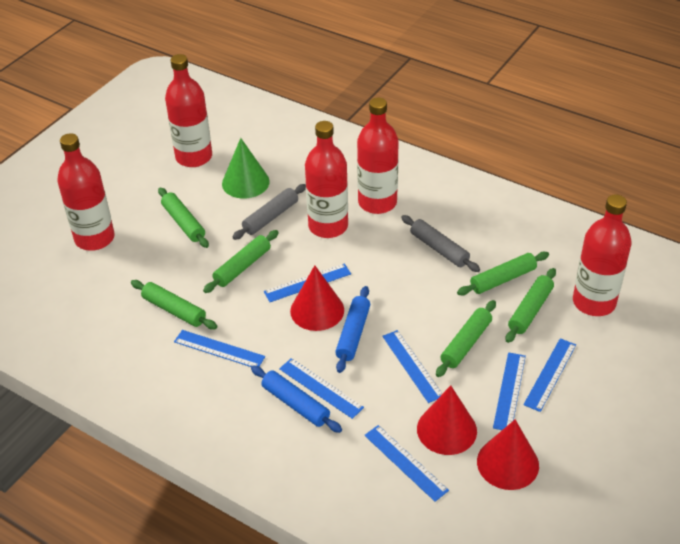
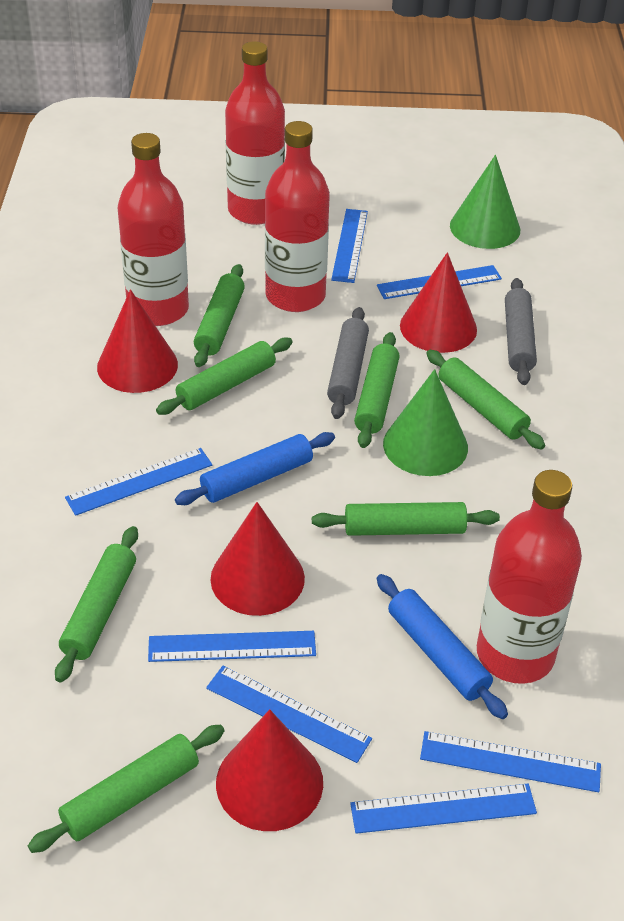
green cone: [222,138,270,198] = 1 -> [383,369,468,476] [450,155,520,249] = 2
green rolling pin: [131,280,217,329] [158,188,209,248] [203,230,279,293] [436,300,496,377] [457,252,549,295] [505,268,556,343] = 6 -> [28,725,225,853] [55,526,138,683] [156,337,293,415] [194,264,245,367] [312,502,500,536] [354,332,400,448] [426,350,545,450] = 7
red bottle: [57,133,115,251] [165,54,212,167] [305,121,348,238] [357,97,399,214] [573,194,632,316] = 5 -> [118,133,189,326] [225,41,285,225] [265,121,330,312] [477,470,582,684] = 4
red cone: [290,265,344,331] [417,385,477,455] [477,420,539,490] = 3 -> [97,289,178,393] [210,502,305,616] [216,709,323,831] [400,252,477,353] = 4

